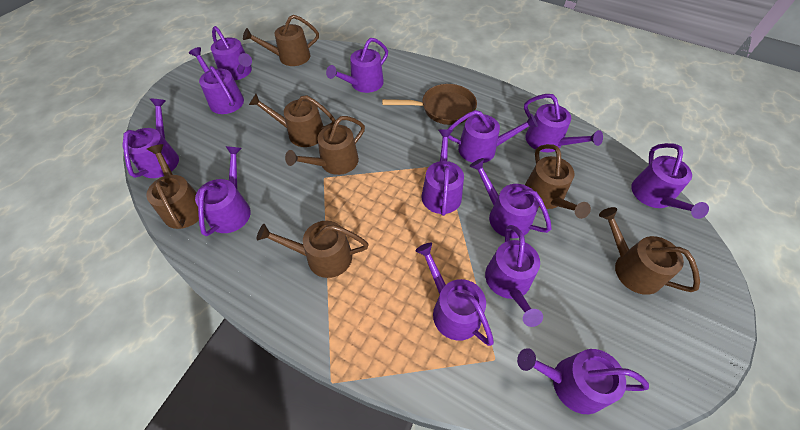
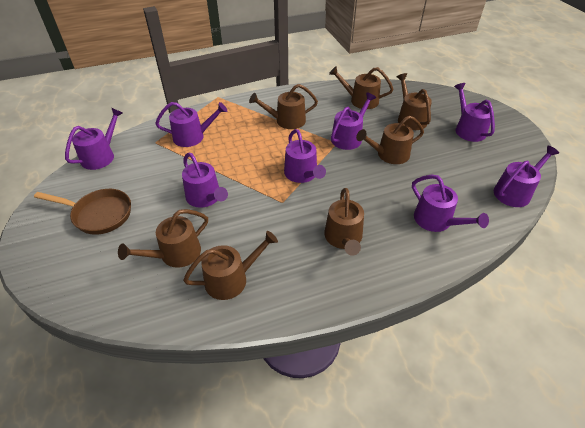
purple watering can: [122,99,179,178] [189,47,244,114] [195,146,251,236] [211,26,252,80] [326,38,388,93] [415,243,494,346] [421,129,464,216] [447,110,538,163] [470,158,552,238] [485,225,543,327] [517,348,649,414] [524,94,603,152] [631,143,709,219] = 13 -> [65,108,123,170] [155,102,227,147] [182,153,228,208] [284,129,326,183] [331,92,376,150] [412,175,489,232] [454,83,495,142] [494,146,559,207] = 8

